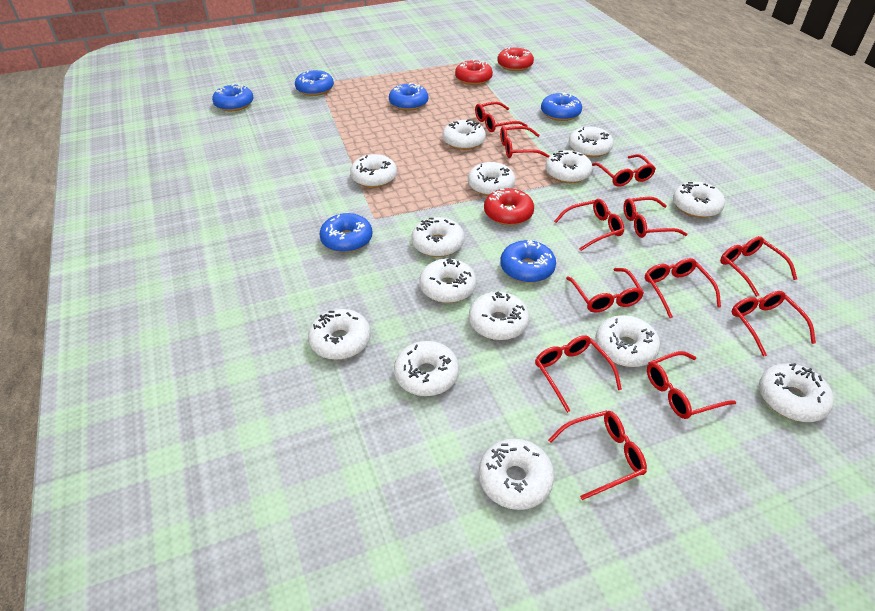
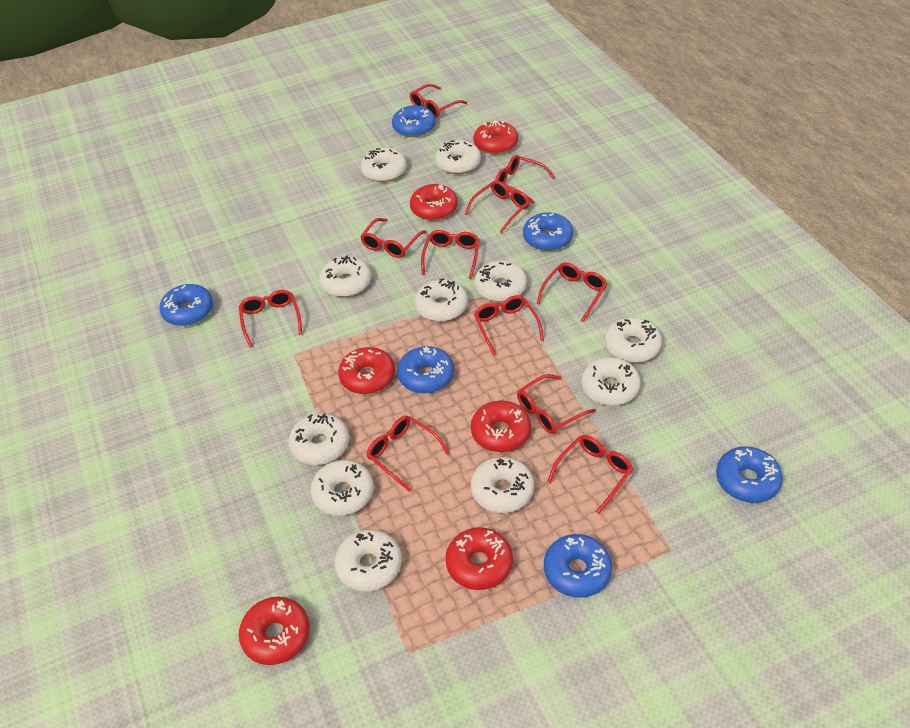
red donut: [455,59,493,85] [484,188,534,225] [497,48,534,71] = 3 -> [239,597,310,665] [338,347,395,394] [410,184,458,221] [446,527,513,590] [471,401,531,452] [473,120,518,154] = 6
red glasses: [475,102,528,132] [500,126,550,158] [535,335,622,413] [548,410,647,500] [554,199,624,251] [566,268,644,313] [592,154,656,187] [624,197,687,238] [645,258,721,318] [647,351,736,419] [720,236,797,297] [731,291,816,357] = 12 -> [239,290,302,348] [360,218,426,258] [366,416,450,492] [410,84,467,118] [421,230,480,279] [465,180,530,233] [474,295,544,356] [495,155,555,204] [517,374,596,434] [537,262,607,322] [547,435,633,514] = 11
white donut: [308,309,371,360] [350,154,397,188] [394,341,459,396] [411,217,464,257] [420,258,477,303] [443,119,486,150] [468,162,515,196] [469,292,529,340] [479,439,554,510] [545,150,593,183] [569,127,614,157] [595,315,660,367] [673,182,725,218] [759,363,834,422] = 14 -> [289,413,349,465] [310,460,374,516] [319,255,371,297] [335,529,402,592] [361,148,407,182] [415,278,468,322] [435,140,481,174] [471,457,534,513] [474,261,527,302] [582,357,641,406] [605,317,662,363] = 11

